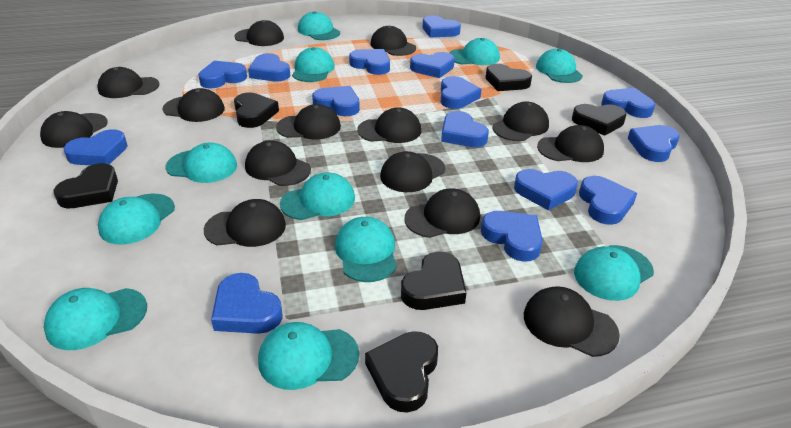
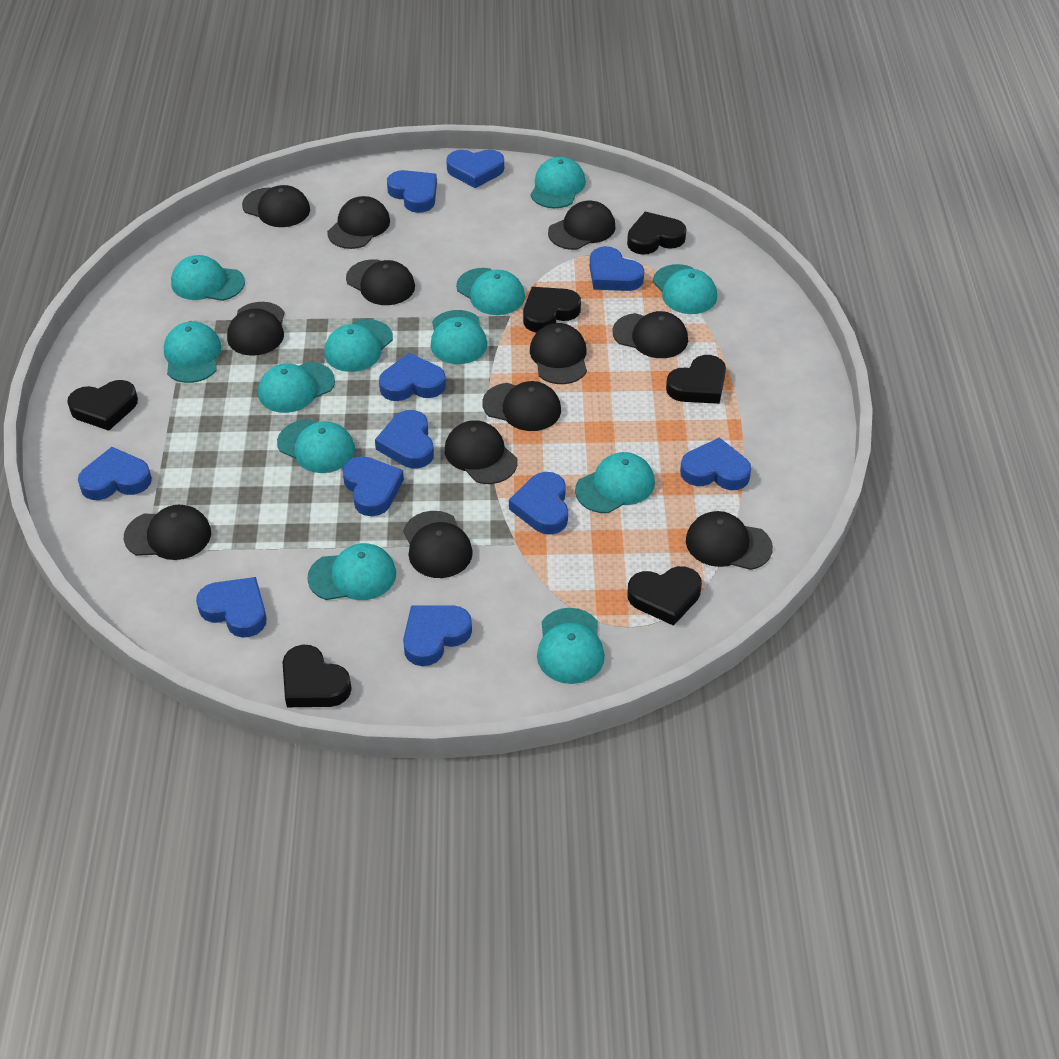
black cap: [40,111,108,148] [97,67,159,98] [163,88,225,122] [204,199,286,247] [234,20,284,46] [245,140,311,186] [276,104,341,140] [357,107,421,143] [370,26,416,56] [380,151,445,192] [405,188,480,238] [492,101,549,141] [524,286,620,357] [537,125,604,162] = 14 -> [124,505,211,560] [227,302,284,356] [242,185,310,227] [327,196,390,249] [346,259,415,305] [403,511,473,578] [445,420,518,484] [482,381,561,431] [530,323,587,384] [548,201,615,250] [612,311,688,358] [686,511,773,570] = 12
blue heart: [64,129,127,166] [198,61,247,89] [211,273,283,334] [248,53,290,81] [312,86,360,116] [349,49,390,75] [410,52,455,78] [423,16,461,38] [441,76,482,109] [441,111,489,147] [481,211,543,262] [514,169,578,210] [579,176,637,225] [601,88,655,118] [628,125,680,162] = 15 -> [78,447,152,500] [196,577,267,638] [342,456,404,516] [375,410,434,468] [379,353,446,401] [387,170,437,213] [403,605,472,666] [446,149,504,188] [509,472,568,535] [590,246,644,291] [680,437,751,490] = 11
turquoise cap: [44,288,147,350] [98,194,175,245] [165,142,237,183] [258,322,359,390] [280,172,355,220] [292,47,335,82] [298,11,340,40] [335,217,397,282] [449,38,500,65] [536,49,583,83] [574,245,654,301] = 11 -> [164,322,221,383] [171,255,245,301] [258,362,335,413] [277,419,355,473] [307,543,396,600] [324,319,393,372] [431,310,487,364] [456,268,525,315] [530,157,586,208] [537,608,605,684] [575,452,655,513] [653,264,717,314] = 12

